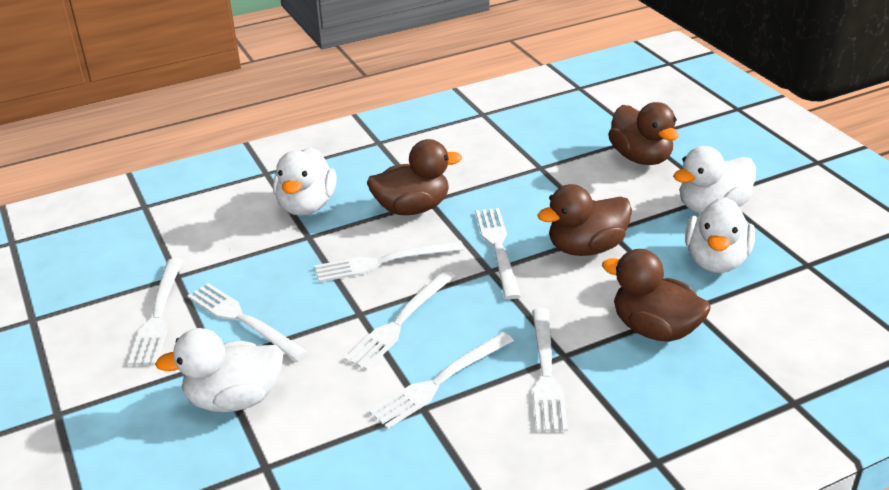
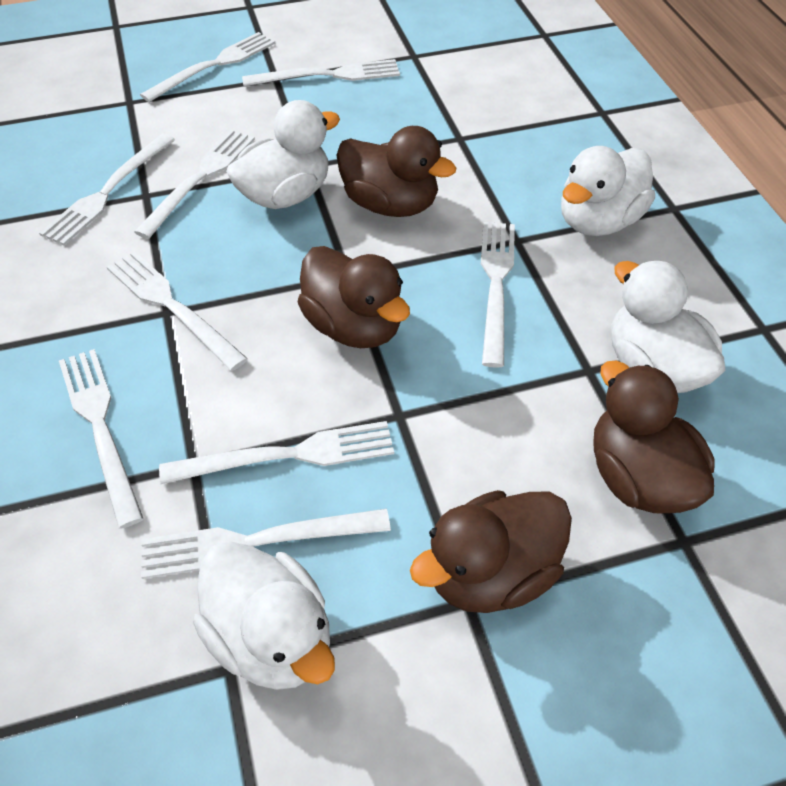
white fork: [128,258,183,365] [187,283,308,361] [315,240,464,282] [344,270,455,370] [369,332,514,429] [476,208,521,299] [532,308,568,432] = 7 -> [39,134,175,245] [59,349,144,529] [107,251,248,371] [134,130,255,239] [140,32,275,102] [141,509,391,579] [159,421,394,484] [242,59,400,87] [481,222,515,368] = 9

